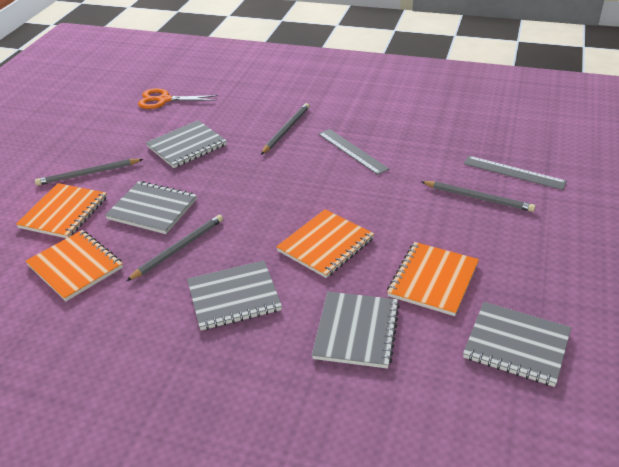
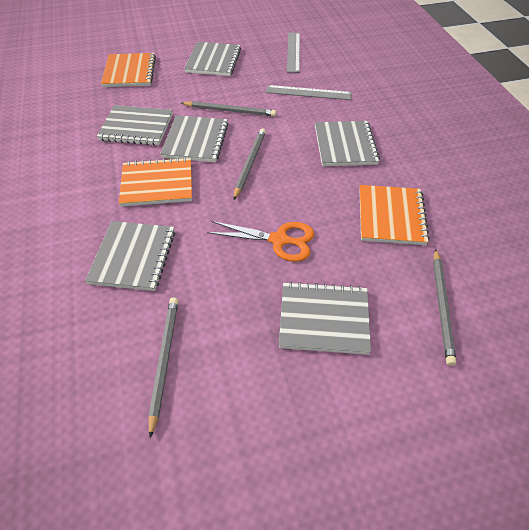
grey notebook: [105,181,197,234] [146,120,227,168] [187,261,282,330] [312,292,400,369] [463,302,571,387] = 5 -> [85,221,175,291] [97,105,173,145] [160,115,228,162] [184,42,241,76] [279,281,371,355] [315,121,380,166] = 6
orange notebook: [16,183,107,238] [25,230,123,301] [276,209,374,278] [387,242,479,316] = 4 -> [101,53,156,87] [119,157,192,206] [359,185,430,245] = 3

